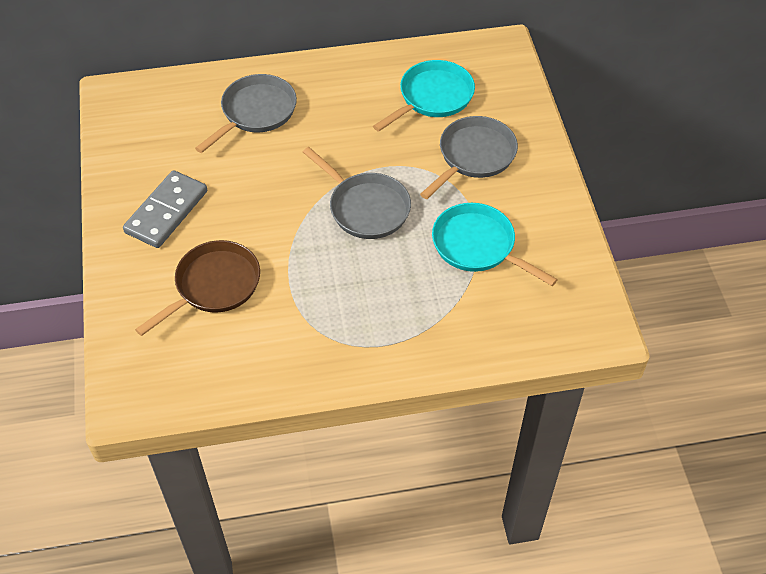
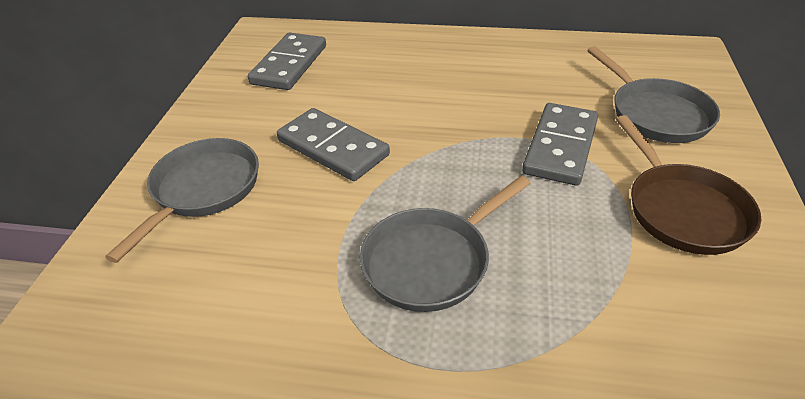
grey domino: [123,170,207,248] = 1 -> [248,33,326,90] [277,108,390,181] [522,103,598,186] = 3
turquoise pan: [373,60,475,132] [432,203,558,286] = 2 -> none = 0

